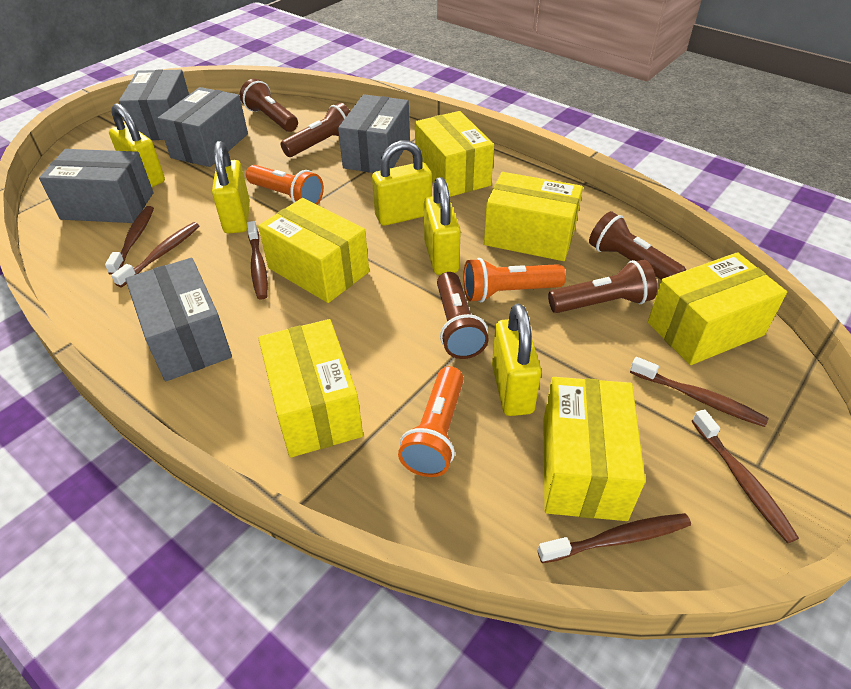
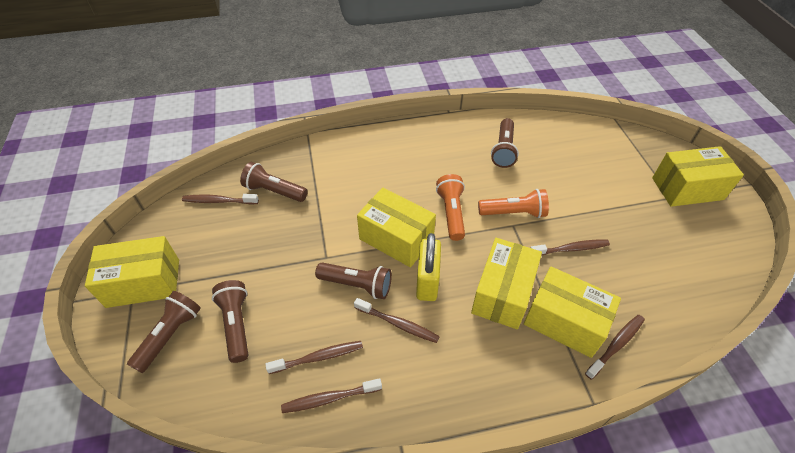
grey box: [39,149,153,223] [119,70,189,140] [126,258,232,381] [157,87,248,167] [338,94,410,173] = 5 -> none = 0
orange flashlight: [246,165,324,205] [398,366,464,477] [463,258,566,302] = 3 -> [436,174,465,241] [478,189,549,218] = 2
yellow box: [258,198,369,303] [258,319,363,458] [415,111,494,197] [484,172,583,261] [543,377,645,521] [648,252,787,365] = 6 -> [85,236,179,308] [357,188,436,267] [471,238,542,329] [524,267,621,358] [652,146,744,207] = 5
yellow padlock: [109,103,165,187] [212,141,250,234] [372,140,432,226] [424,177,461,275] [492,304,542,416] = 5 -> [416,233,441,301] = 1

